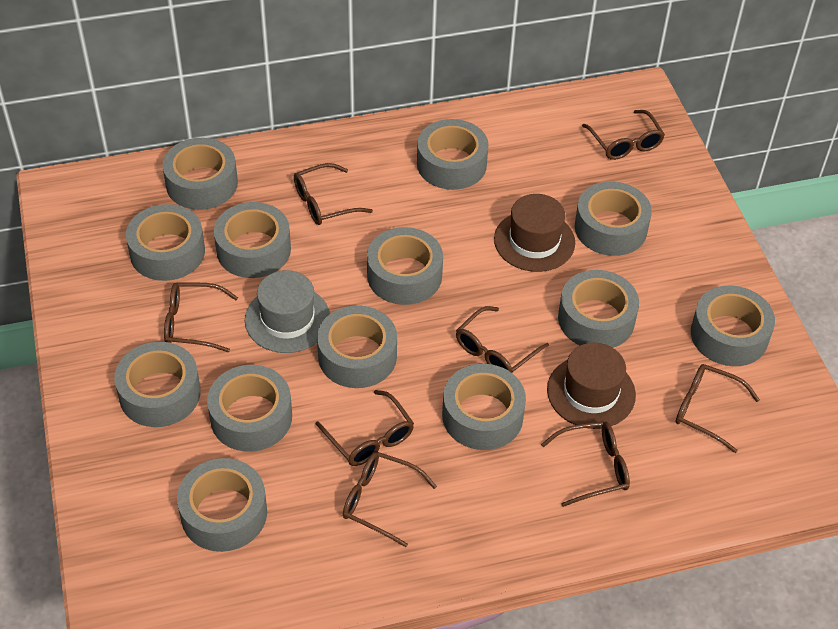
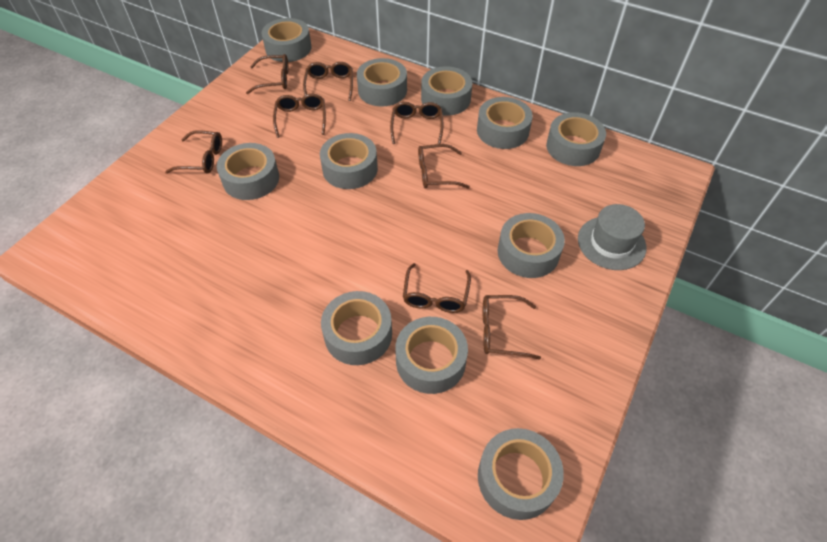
brown hat: [494,194,575,272] [547,343,636,429] = 2 -> none = 0
grey tape: [114,342,201,427] [126,204,205,281] [163,138,238,210] [177,458,267,552] [207,365,292,452] [214,202,291,278] [317,305,397,388] [367,227,443,305] [417,119,489,190] [442,364,526,450] [558,270,639,348] [575,181,652,256] [691,285,775,366] = 13 -> [217,143,279,200] [262,18,311,62] [320,133,378,189] [321,291,392,365] [357,58,407,107] [395,317,468,394] [421,66,472,116] [477,97,533,149] [478,428,564,520] [498,213,565,278] [546,112,606,166] = 11

